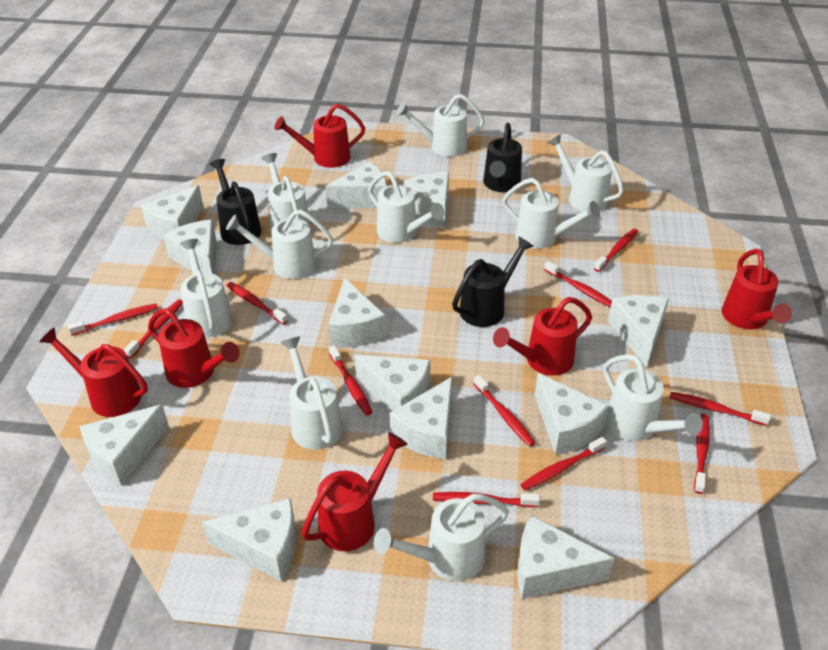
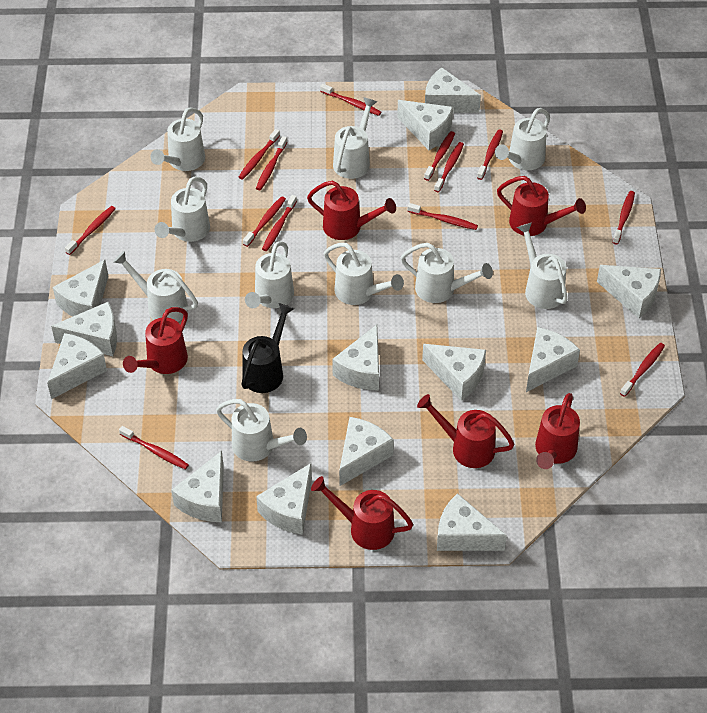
black watering can: [209,159,261,245] [452,236,534,327] [483,123,522,192] = 3 -> [241,303,294,393] = 1
red toothbrush: [67,304,158,336] [124,299,183,358] [226,282,288,325] [329,345,372,415] [433,492,540,507] [473,375,535,447] [520,437,607,490] [544,261,612,308] [594,229,638,272] [670,392,771,426] [694,414,710,494] = 11 -> [65,206,116,255] [119,426,189,470] [239,129,280,180] [243,196,286,247] [256,136,287,191] [262,195,297,251] [320,84,381,116] [407,203,478,230] [424,131,455,181] [434,142,464,192] [477,129,503,180] [612,191,635,245] [620,343,665,397] = 13
white cheese: [80,404,169,486] [141,185,203,239] [163,220,217,274] [202,498,296,581] [326,162,387,208] [329,277,386,348] [354,355,430,412] [390,377,452,459] [404,172,449,230] [517,515,615,599] [535,373,609,455] [608,295,669,367] = 12 -> [47,333,107,399] [51,302,117,356] [53,260,108,316] [172,451,224,522] [256,463,312,535] [332,325,379,391] [339,417,394,486] [397,100,453,150] [422,344,486,401] [425,67,481,113] [437,493,507,551] [526,327,580,392] [597,265,661,318] = 13

